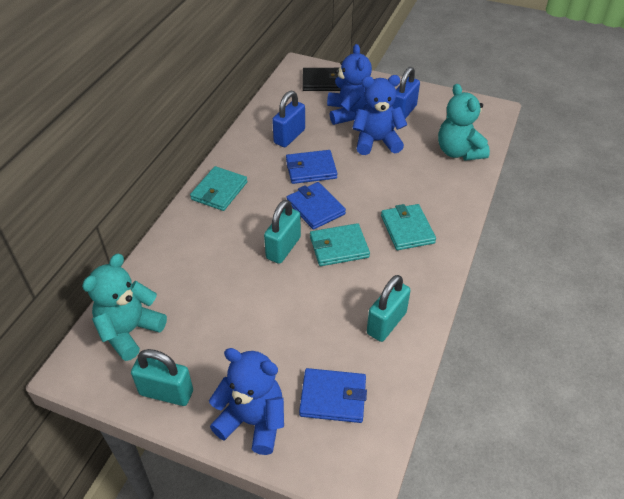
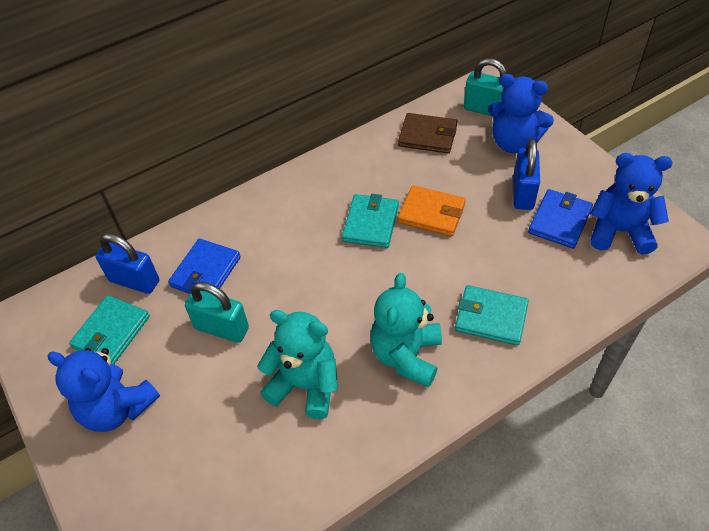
black wallet: [302,68,341,91] = 1 -> none = 0
blue wallet: [286,150,338,184] [286,182,346,230] [299,368,367,423] = 3 -> [168,238,241,294] [528,189,593,249] = 2
brown wallet: none = 0 -> [398,113,457,154] = 1
orange wallet: none = 0 -> [398,185,466,236] = 1
turquoise padlock: [131,349,193,406] [264,200,301,264] [367,275,411,342] = 3 -> [185,282,249,343] [464,58,507,117] = 2

